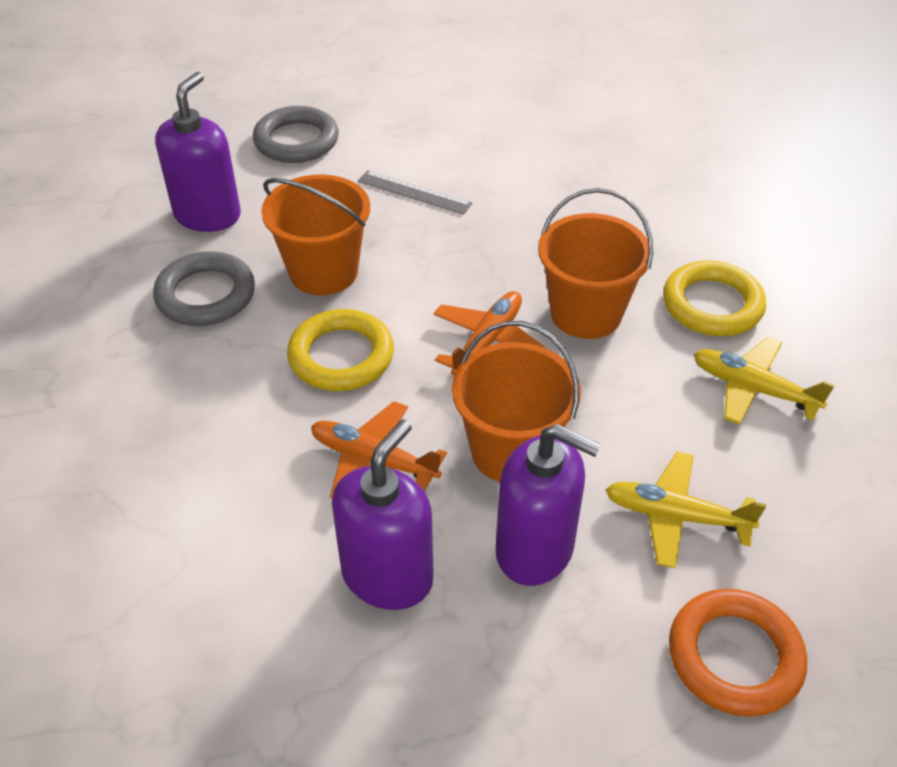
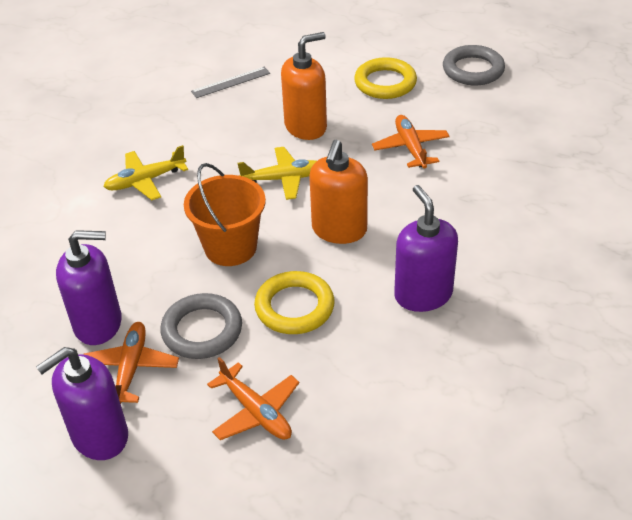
orange bucket: [261,175,370,295] [452,321,581,482] [538,188,653,339] = 3 -> [184,163,266,266] = 1
orange plane: [311,401,447,498] [433,291,547,376] = 2 -> [83,322,179,404] [207,357,299,440] [372,115,450,169] = 3
orange ring: [669,589,807,717] = 1 -> none = 0
orange soap dispenser: none = 0 -> [281,32,327,140] [309,139,368,244] = 2

